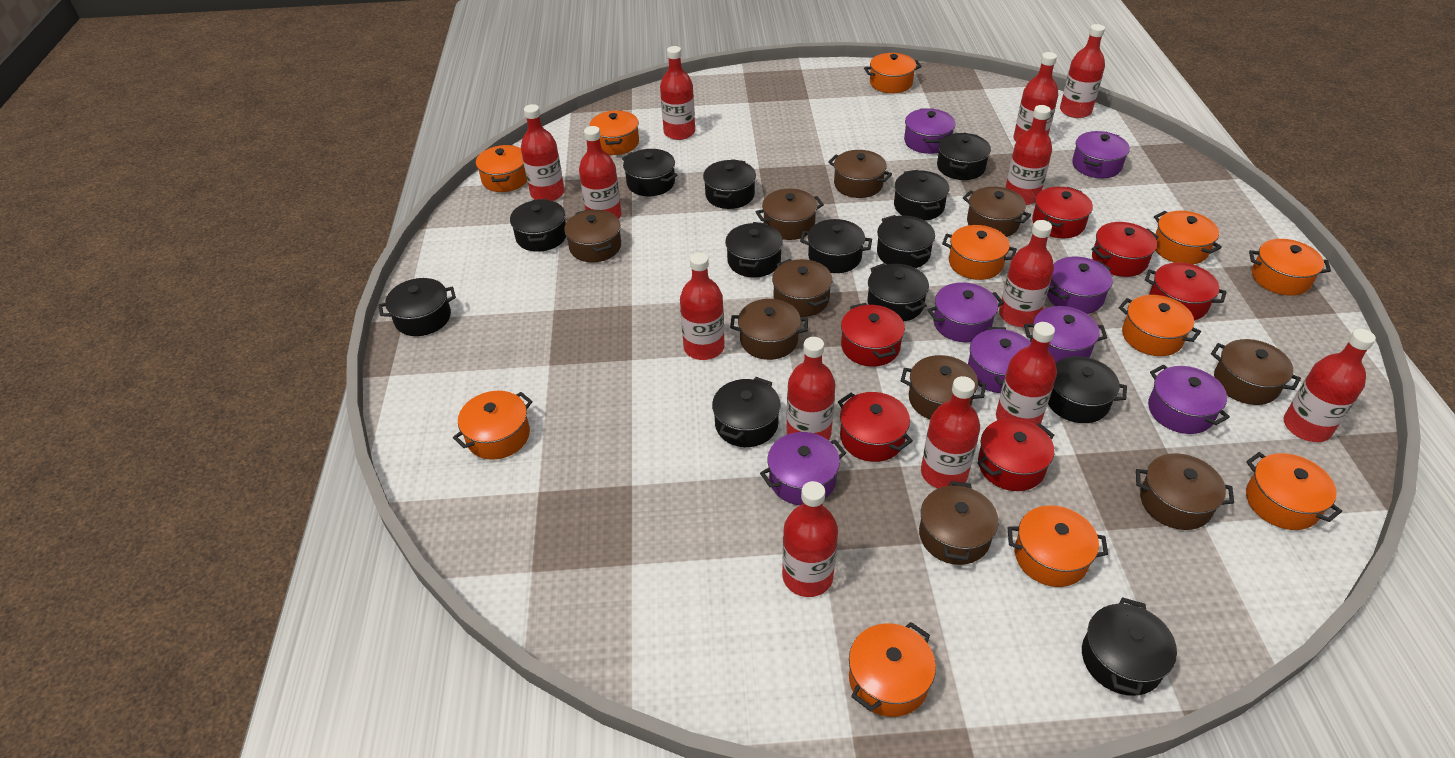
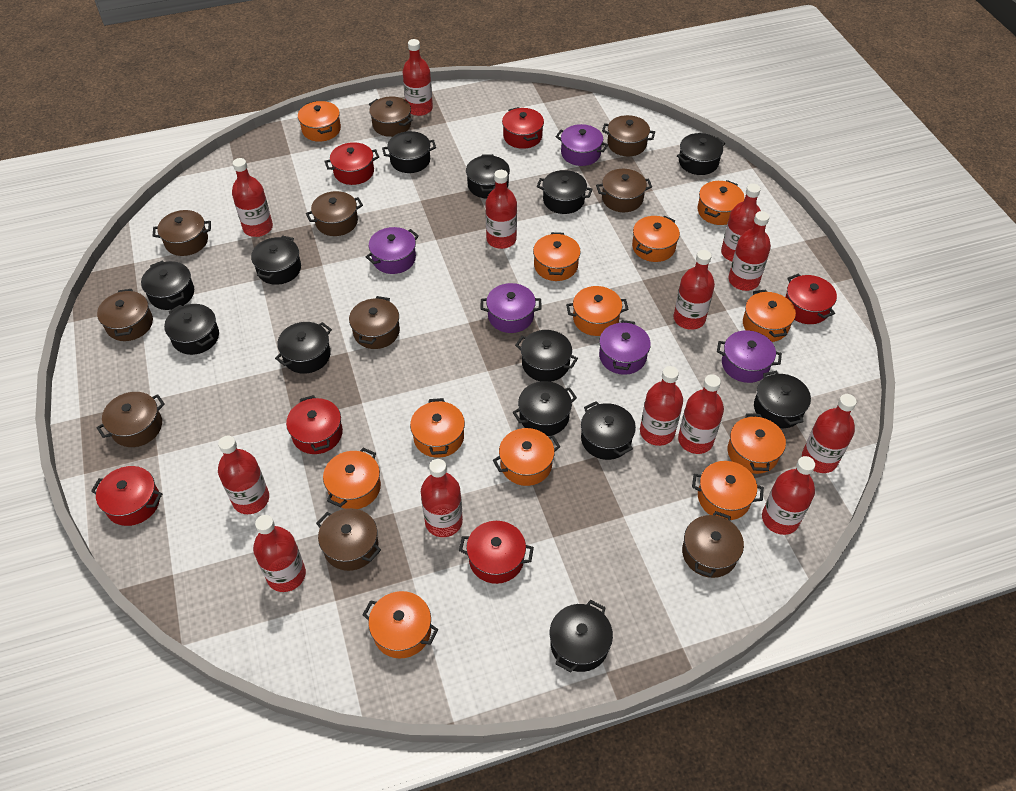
orange pot: [453,391,533,460] [476,145,527,192] [589,110,639,155] [849,622,936,717] [864,53,922,93] [942,225,1017,280] [1008,505,1108,587] [1119,295,1201,356] [1154,211,1222,264] [1246,452,1342,530] [1249,239,1331,296] = 11 -> [298,101,341,142] [323,448,381,509] [362,591,439,659] [410,398,465,458] [493,428,560,486] [533,232,581,281] [566,286,629,336] [632,216,680,262] [692,461,764,520] [697,180,745,225] [728,413,786,474] [743,289,796,342] = 12
purple pot: [760,432,846,505] [904,109,956,154] [927,282,1004,342] [968,327,1031,393] [1024,306,1107,363] [1047,256,1113,314] [1072,131,1130,178] [1148,364,1230,434] = 8 -> [366,227,419,274] [481,283,542,333] [556,124,608,166] [599,320,651,375] [717,330,782,383] = 5

